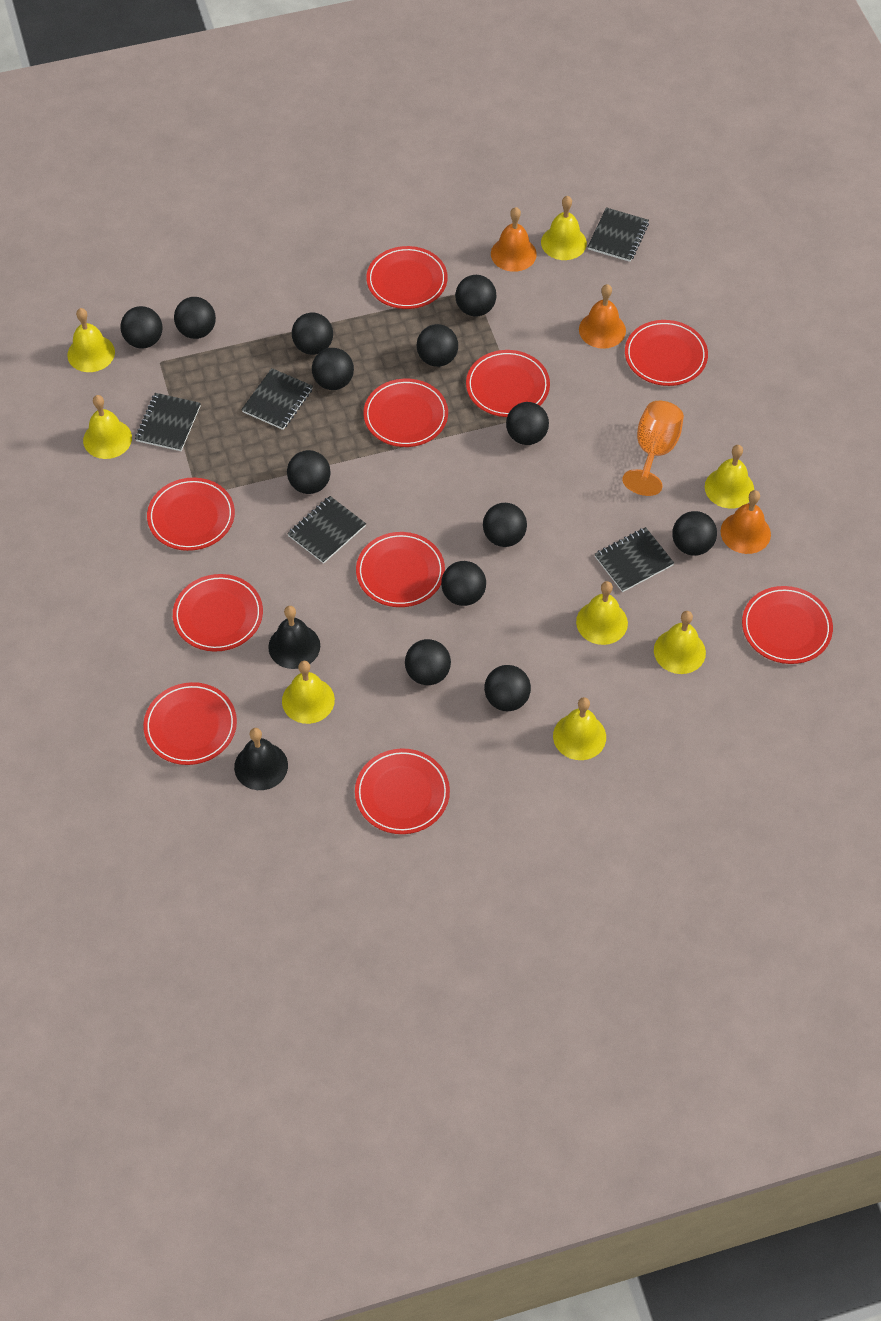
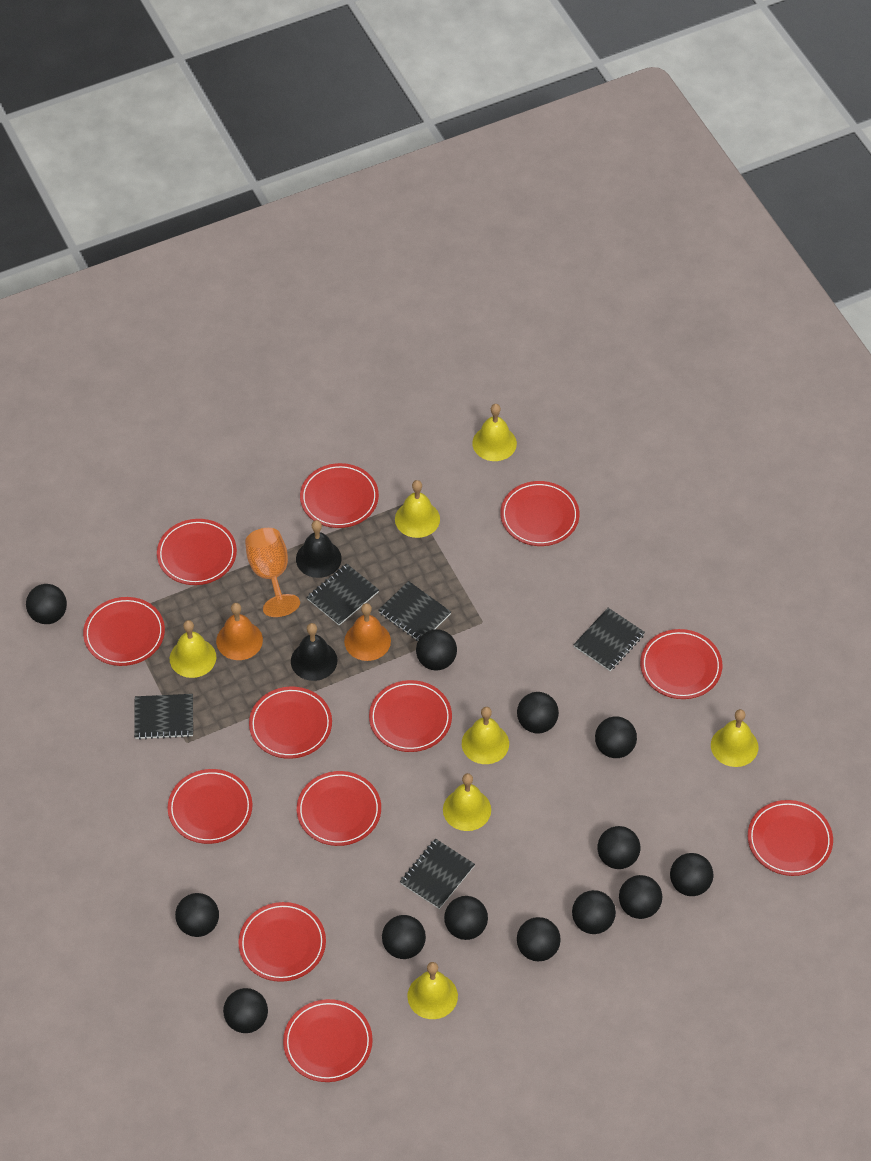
orange bell: [491,207,537,272] [579,284,626,349] [721,490,771,554] = 3 -> [216,603,263,660] [344,603,391,661] = 2
red plate: [143,682,237,765] [147,478,235,551] [173,574,263,651] [355,748,450,834] [356,532,445,607] [363,379,448,447] [366,246,448,309] [466,350,550,417] [625,320,708,386] [742,586,833,664] = 10 -> [83,597,165,666] [157,519,237,585] [168,769,252,844] [238,902,326,982] [249,687,332,759] [283,999,373,1082] [297,771,381,846] [300,463,379,528] [369,680,452,752] [500,481,579,546] [640,629,722,699] [748,800,833,876] = 12
yellow bell: [67,308,115,372] [83,395,132,459] [282,661,335,724] [541,196,587,260] [553,697,606,760] [576,581,628,645] [654,611,706,674] [705,445,754,509] = 8 -> [170,620,216,678] [395,480,440,538] [407,962,458,1019] [443,773,491,831] [462,707,509,764] [472,404,517,461] [711,709,758,767] = 7

